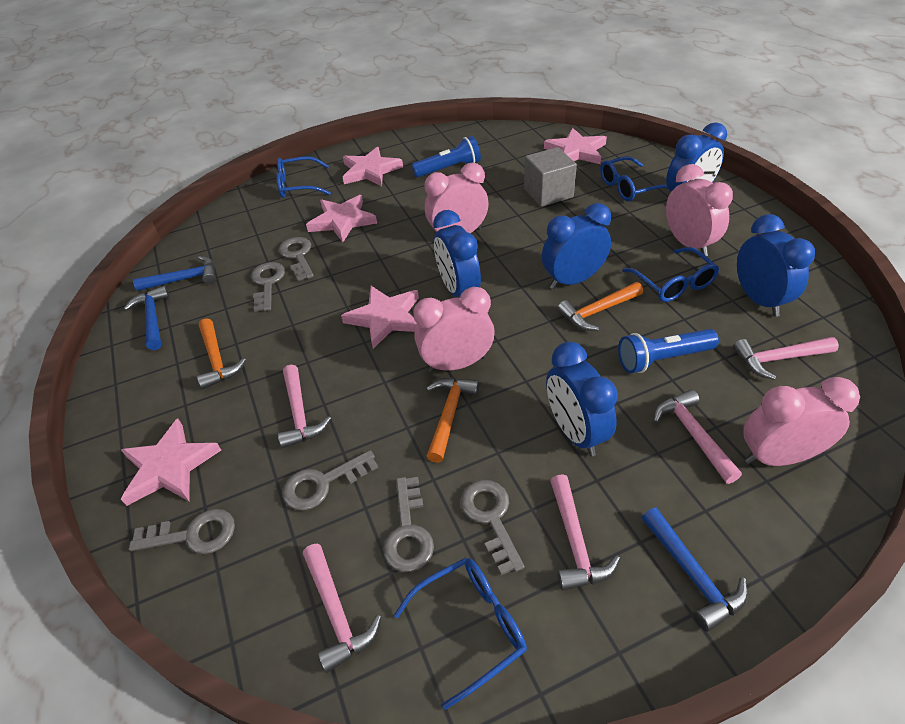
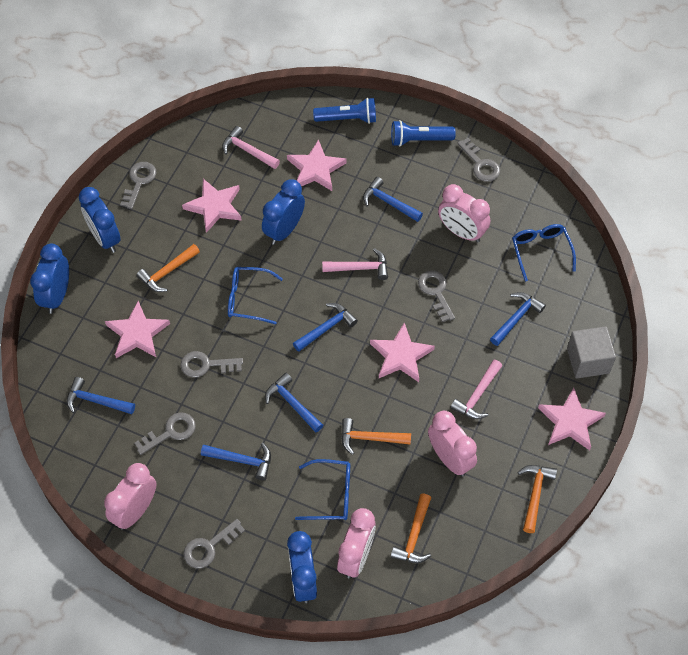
blue clock: [433,210,481,297] [542,203,611,289] [546,342,618,456] [666,122,727,192] [737,214,815,317] = 5 -> [30,243,69,314] [79,187,121,253] [262,179,305,245] [287,531,317,603] = 4
blue glasses: [276,156,331,198] [394,557,527,710] [600,156,669,201] [622,247,720,302] = 4 -> [228,267,283,325] [295,459,350,520] [512,224,576,281] = 3
blue hammer: [124,286,170,350] [133,256,216,291] [641,507,748,632] = 3 -> [67,377,135,414] [201,443,271,480] [265,373,323,432] [293,303,358,352] [363,177,423,222] [490,292,546,346] = 6
orange hammer: [197,318,246,390] [426,378,480,463] [557,282,643,331] = 3 -> [136,244,200,292] [341,418,411,455] [390,494,431,563] [518,465,557,533] = 4
pink hammer: [278,365,331,449] [303,544,381,673] [550,474,620,591] [653,390,742,484] [733,337,839,380] = 5 -> [222,126,280,169] [322,248,388,280] [450,360,502,419] = 3

